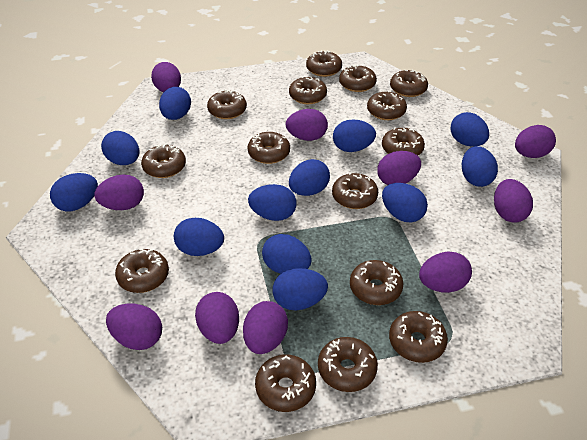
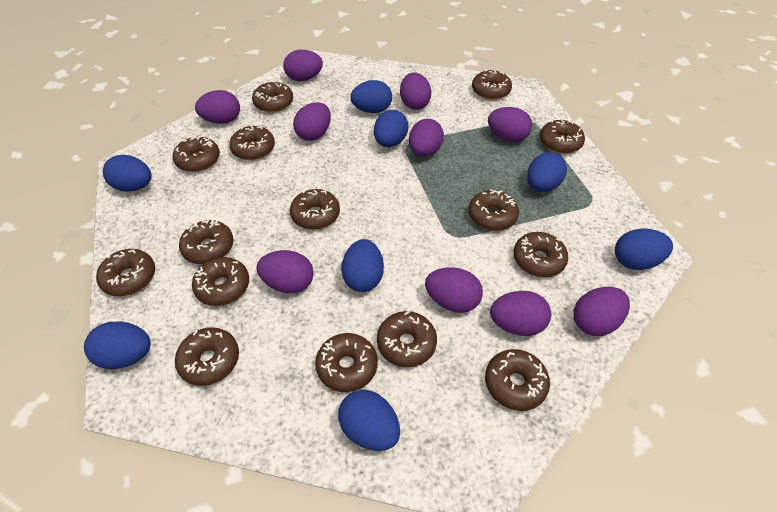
blue egg: [50,173,98,211] [101,131,139,165] [159,87,191,120] [174,218,224,256] [248,184,297,221] [262,234,311,274] [273,268,328,310] [289,159,330,196] [333,119,376,152] [382,183,428,223] [450,112,489,147] [462,146,498,187] = 12 -> [84,321,151,369] [103,155,152,192] [338,390,400,451] [341,239,384,292] [350,80,392,113] [374,110,408,147] [527,152,567,192] [615,229,673,270] = 8

